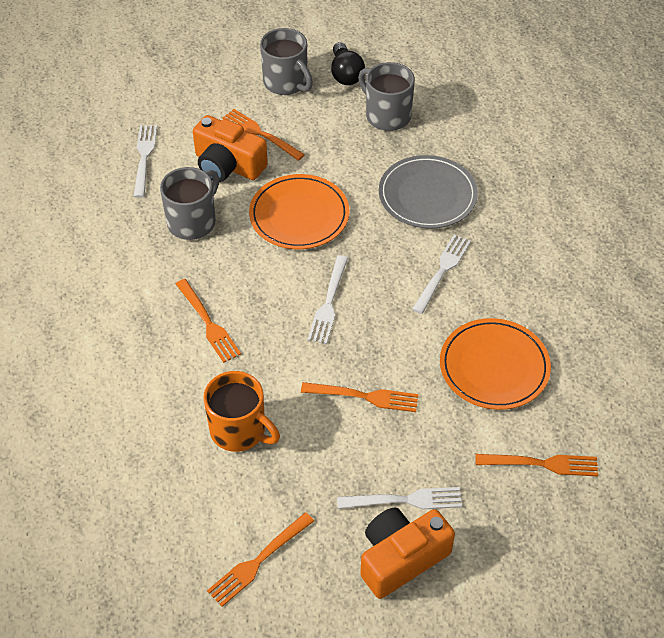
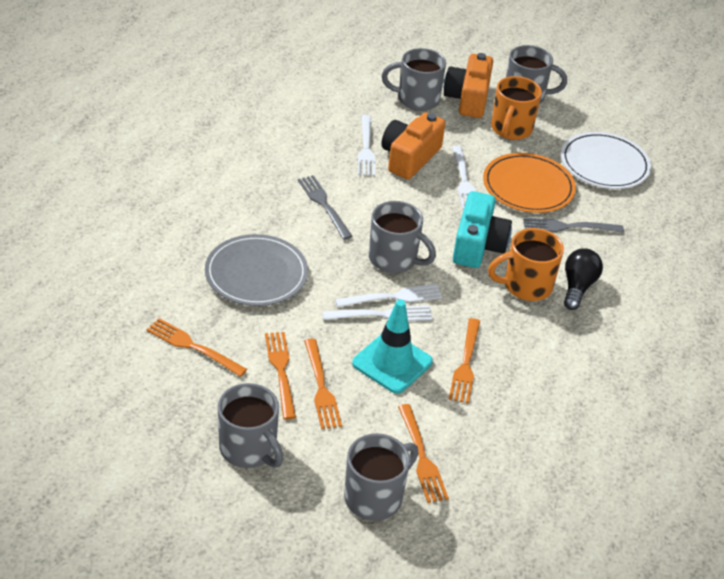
grey fork: none = 0 -> [298,175,353,240] [523,217,624,233] = 2
grey mug: [160,167,219,240] [260,28,313,95] [358,62,415,131] = 3 -> [218,383,283,468] [344,433,419,521] [369,201,436,273] [382,48,446,111] [506,45,567,104] = 5
orange mug: [203,371,280,452] = 1 -> [488,228,564,301] [491,76,542,140] = 2
orange plate: [249,174,349,249] [440,318,551,410] = 2 -> [483,153,576,213] = 1
turquoise camera: none = 0 -> [453,191,512,268] = 1
turquoise traffic cone: none = 0 -> [352,299,433,394] = 1
white plate: none = 0 -> [561,132,651,189] = 1

